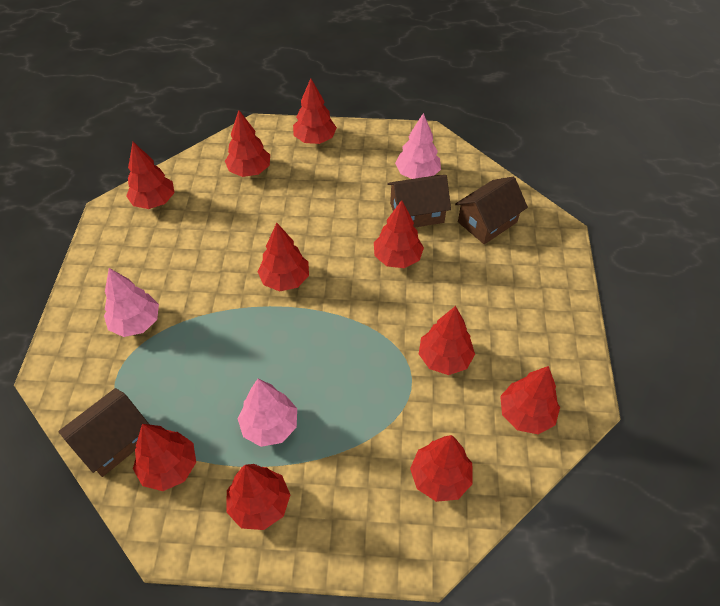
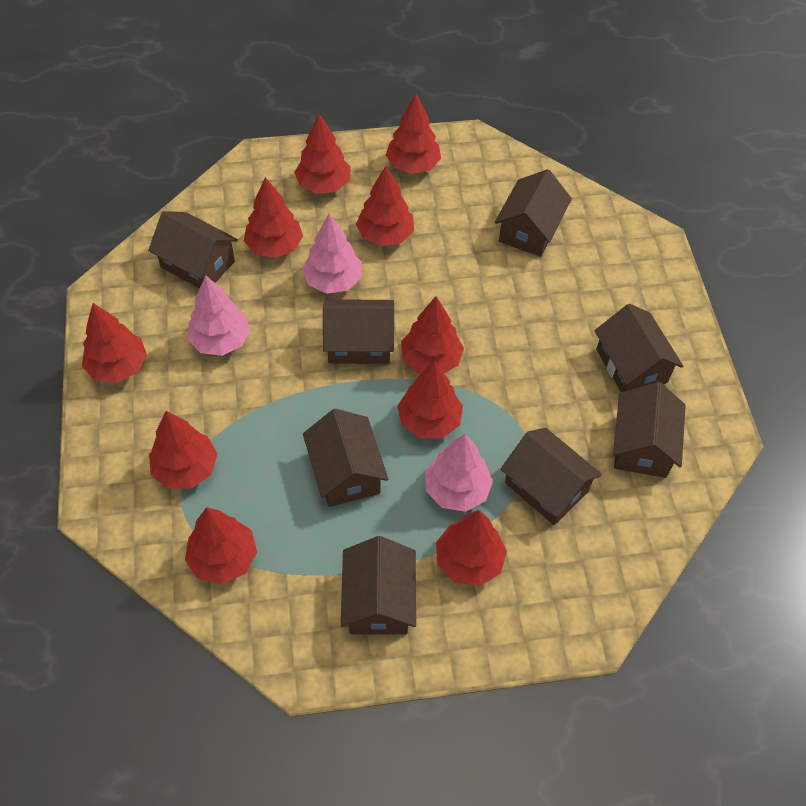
brown house: [58,388,150,477] [387,175,451,227] [455,176,528,244] = 3 -> [148,211,238,289] [303,409,389,507] [323,299,394,364] [341,536,416,635] [495,169,572,257] [501,428,602,525] [594,304,683,392] [613,382,686,478] = 8

